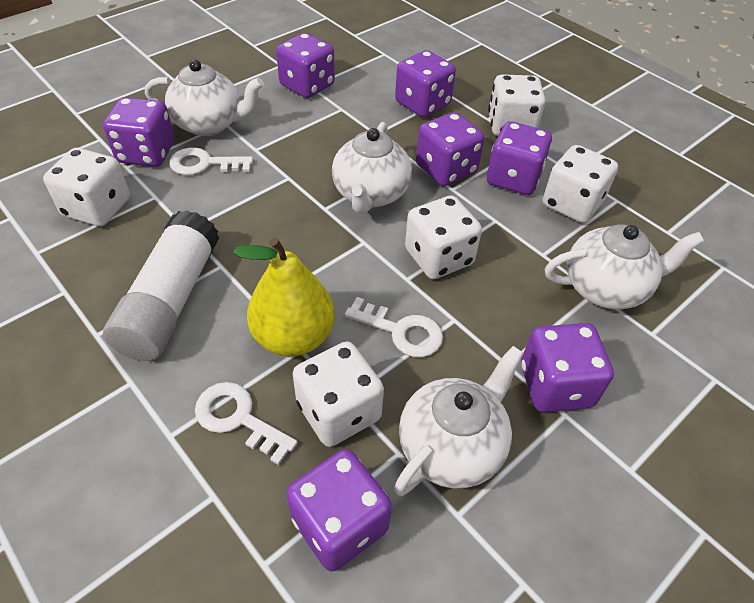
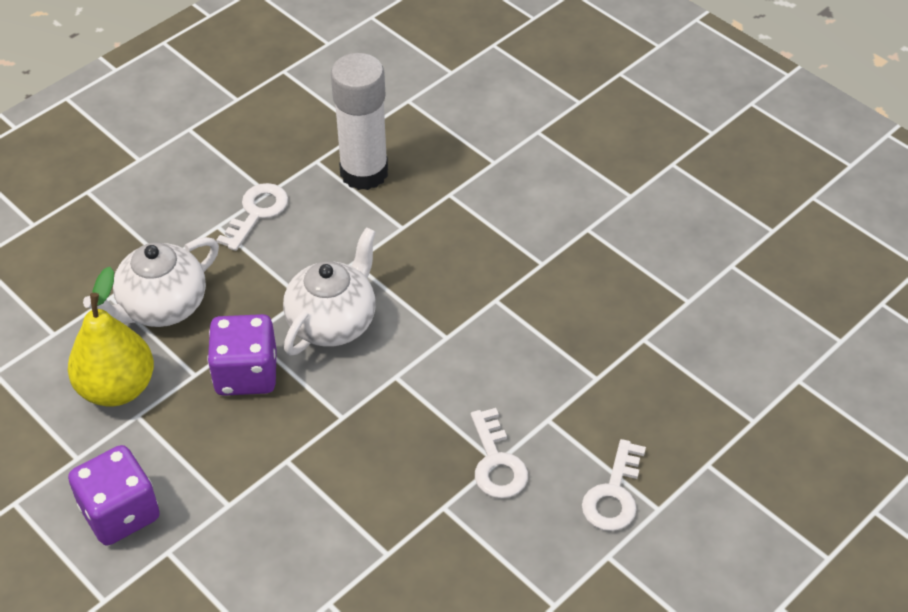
purple dice: [103,97,174,167] [276,33,335,98] [286,449,392,572] [395,50,456,117] [416,112,484,186] [487,121,552,195] [521,323,614,412] = 7 -> [68,445,160,546] [207,314,277,396] = 2
white dice: [43,148,130,226] [293,341,384,447] [405,196,482,279] [488,74,546,136] [543,145,618,223] = 5 -> none = 0
white teapot: [145,59,264,136] [332,122,412,214] [394,346,524,496] [545,224,704,309] = 4 -> [83,237,219,327] [283,227,376,356] = 2

